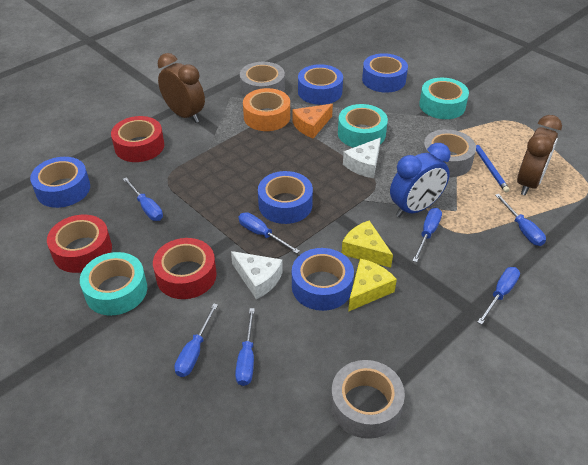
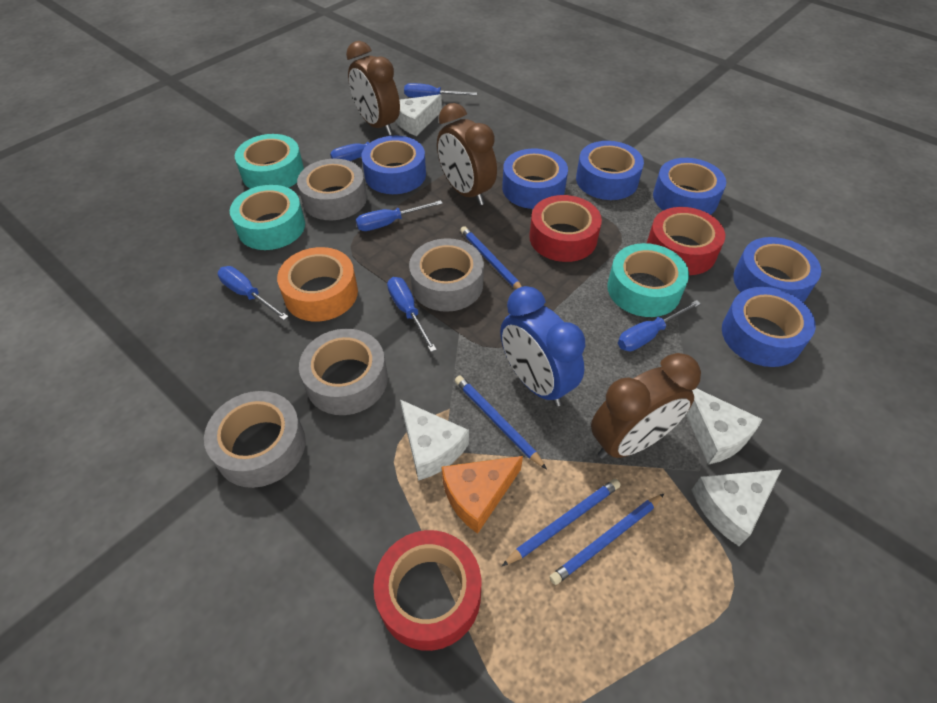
blue pencil: [475,142,510,193] = 1 -> [455,376,547,469] [460,226,522,289] [502,479,621,566] [549,493,665,585] = 4
blue screwdriver: [123,178,163,221] [174,303,218,377] [235,308,255,386] [239,212,300,254] [412,208,442,262] [477,267,520,325] [495,194,546,246] = 7 -> [218,266,288,320] [330,135,407,161] [356,200,443,231] [387,277,437,352] [404,83,477,98] [618,300,701,351] = 6
blue tape: [30,157,90,208] [258,171,313,224] [292,248,354,311] [298,64,343,105] [362,53,408,93] = 5 -> [362,136,426,194] [502,148,568,209] [576,141,644,200] [653,158,726,215] [722,287,816,367] [733,237,821,302] = 6
brown clock: [158,53,205,123] [517,115,562,195] = 2 -> [346,41,400,136] [437,103,497,205] [591,353,701,459] = 3
grey tape: [240,62,285,96] [331,360,405,439] [422,129,476,177] = 3 -> [204,391,305,488] [297,159,367,220] [299,329,388,415] [409,238,484,312] = 4
white cheese: [231,251,283,299] [343,138,381,178] = 2 -> [396,94,442,136] [400,400,469,481] [686,388,763,465] [692,470,781,546] = 4
yellow cheese: [342,220,393,268] [348,259,397,312] = 2 -> none = 0

